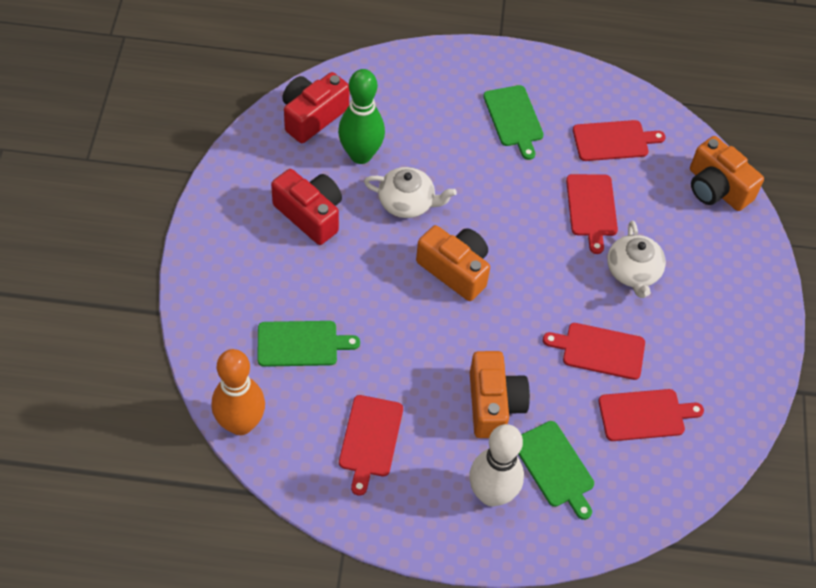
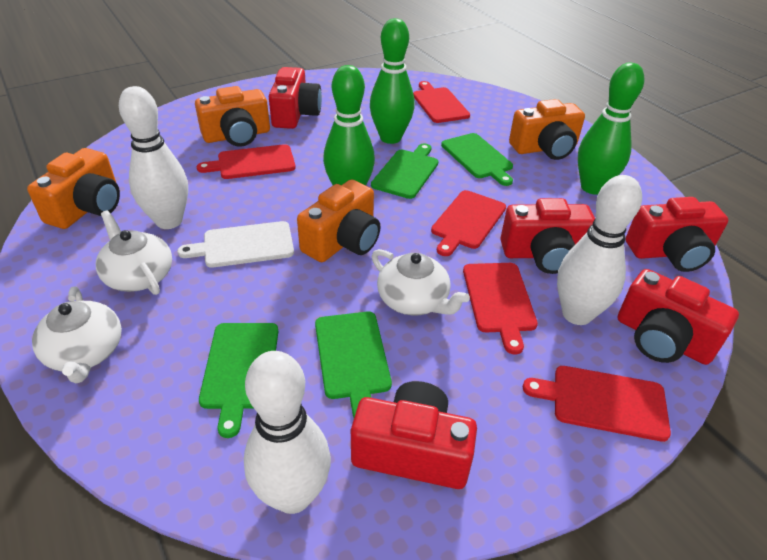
green bowling pin: [338,69,385,164] = 1 -> [323,65,375,185] [370,18,415,144] [578,62,644,195] = 3
green cutting board: [257,321,360,367] [483,85,544,160] [518,421,594,520] = 3 -> [199,323,279,438] [315,312,392,417] [371,143,439,199] [441,133,513,186] = 4
orange bowling pin: [211,349,265,435] = 1 -> none = 0
orange camera: [416,225,490,301] [470,351,530,438] [690,136,764,211] = 3 -> [27,148,120,229] [195,86,270,147] [297,179,381,262] [509,99,585,160] = 4
red camera: [271,169,342,245] [282,72,349,143] = 2 -> [269,67,322,129] [351,381,477,489] [500,198,595,274] [618,269,739,365] [626,197,728,272] = 5
white bowling pin: [469,424,524,507] = 1 -> [119,86,188,229] [244,351,331,514] [557,175,642,325] = 3
white cutting board: none = 0 -> [177,221,294,268] = 1
white teapot: [364,167,457,218] [607,220,666,298] = 2 -> [32,286,122,383] [96,210,172,295] [372,249,470,315] = 3

